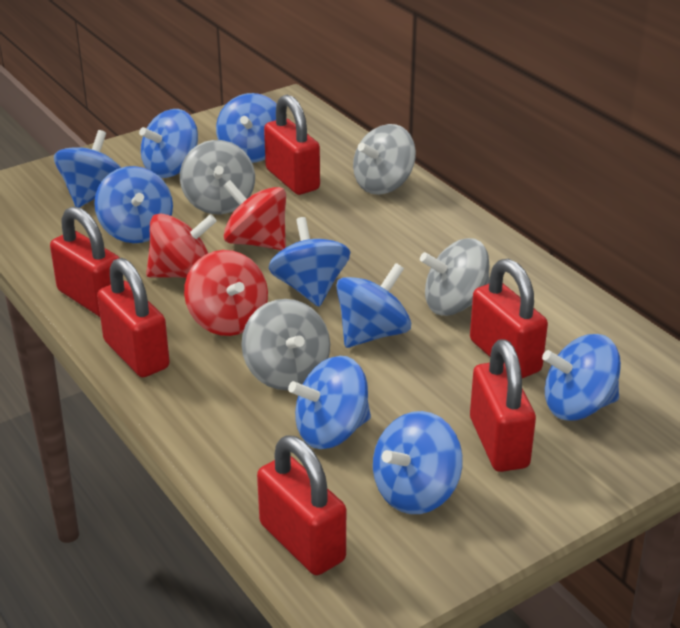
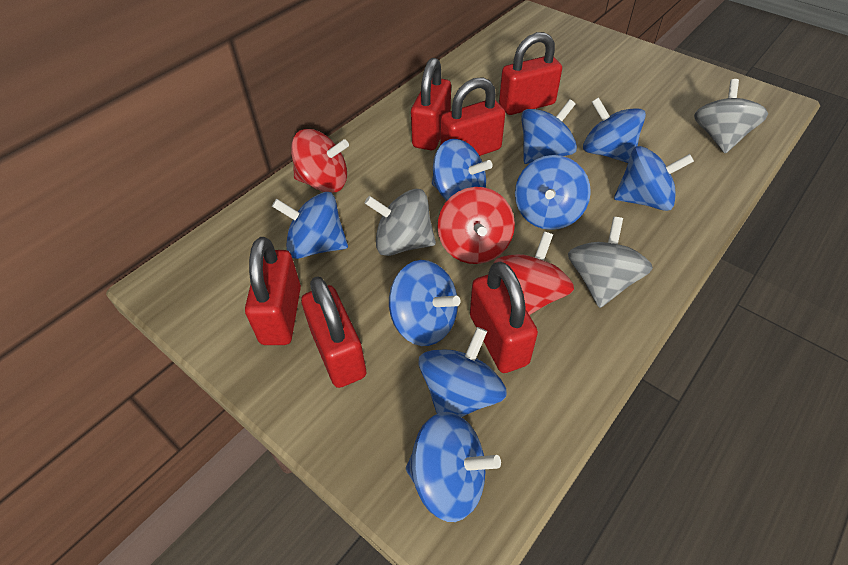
grey spinning top: [180,140,255,214] [241,299,330,390] [353,124,416,195] [420,238,490,316] = 4 -> [365,189,436,256] [568,217,653,308] [694,79,768,153] = 3

